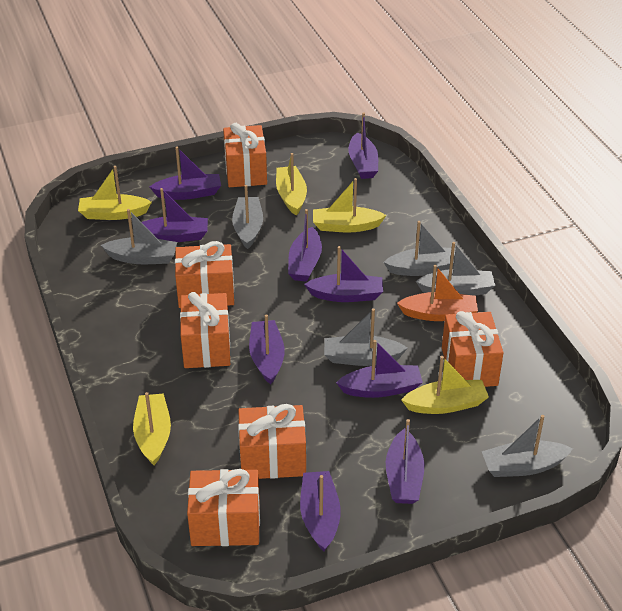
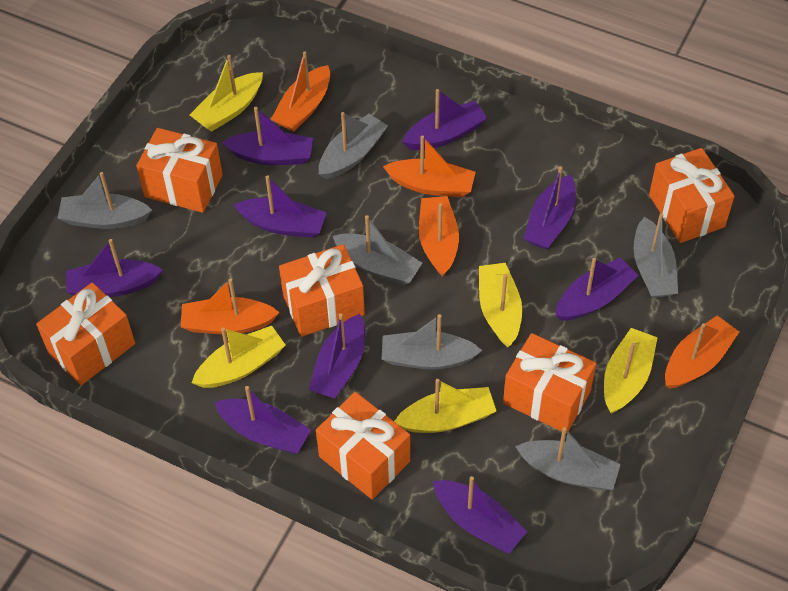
orange boat: [397,265,478,321] = 1 -> [181,278,280,335] [271,51,330,132] [383,135,476,197] [419,196,459,276] [665,315,739,389] = 5

